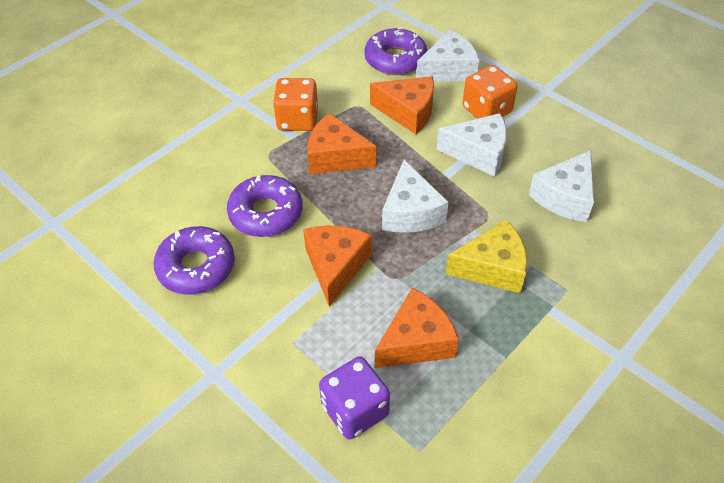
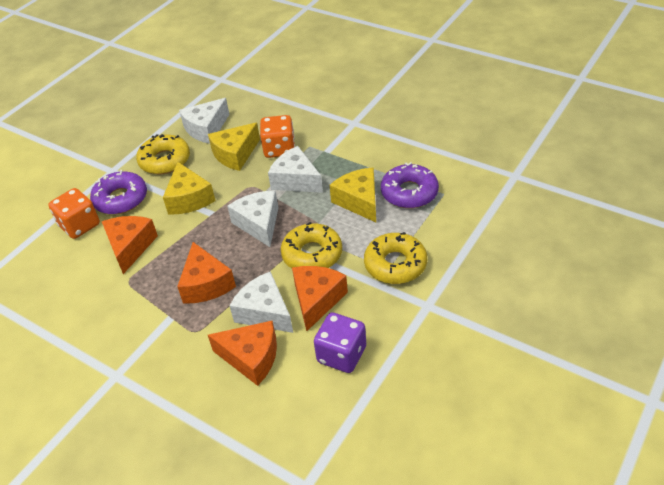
purple donut: [153,226,235,295] [227,175,303,237] [364,27,427,75] = 3 -> [90,170,147,214] [381,162,439,208] = 2
yellow cheese: [446,219,527,293] = 1 -> [163,162,216,215] [208,123,260,171] [329,168,376,222] = 3
yellow donut: none = 0 -> [136,134,190,174] [281,222,342,268] [364,232,427,284] = 3

